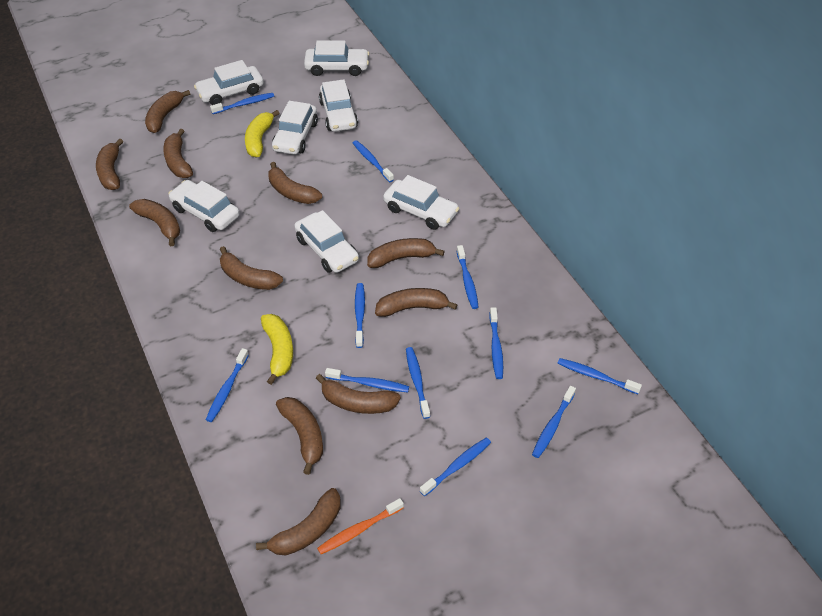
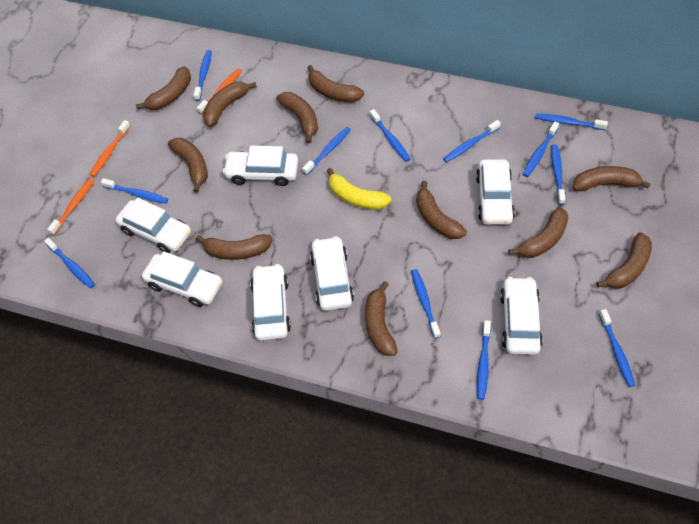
blue toothbrush: [206,348,249,422] [210,93,274,114] [325,368,409,392] [353,140,394,182] [355,283,365,348] [406,347,430,419] [420,437,491,496] [457,245,479,309] [489,307,503,379] [532,386,576,458] [557,358,642,394] = 11 -> [44,238,95,288] [101,178,168,204] [193,50,212,101] [302,127,351,175] [370,109,410,162] [411,269,441,338] [443,120,501,162] [477,320,491,400] [523,121,559,177] [535,113,608,130] [551,144,566,205] [599,309,635,387] = 12
orange toothbrush: [317,498,404,554] = 1 -> [47,178,95,235] [89,120,130,177] [197,68,242,114] = 3
yellow banana: [245,110,280,157] [261,314,293,385] = 2 -> [327,168,391,210] = 1

